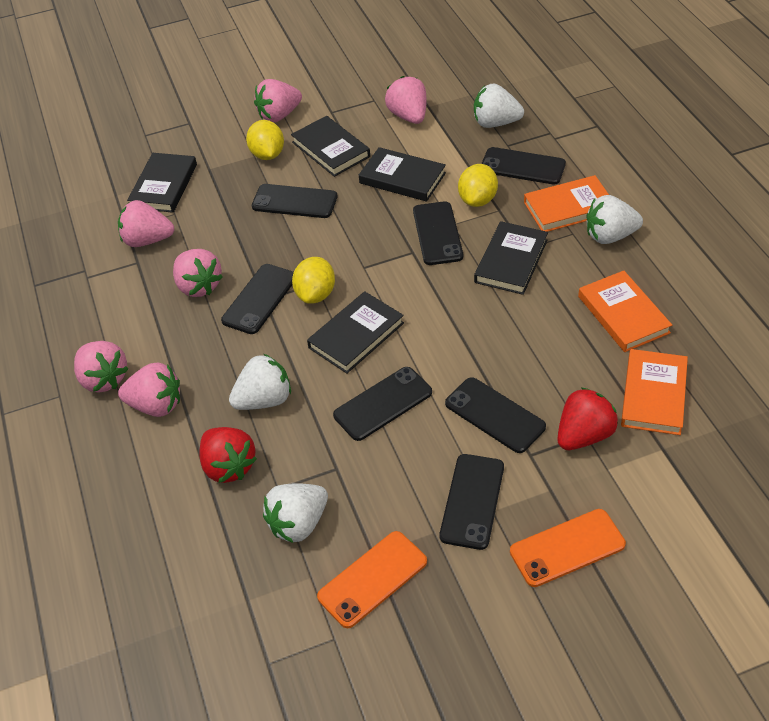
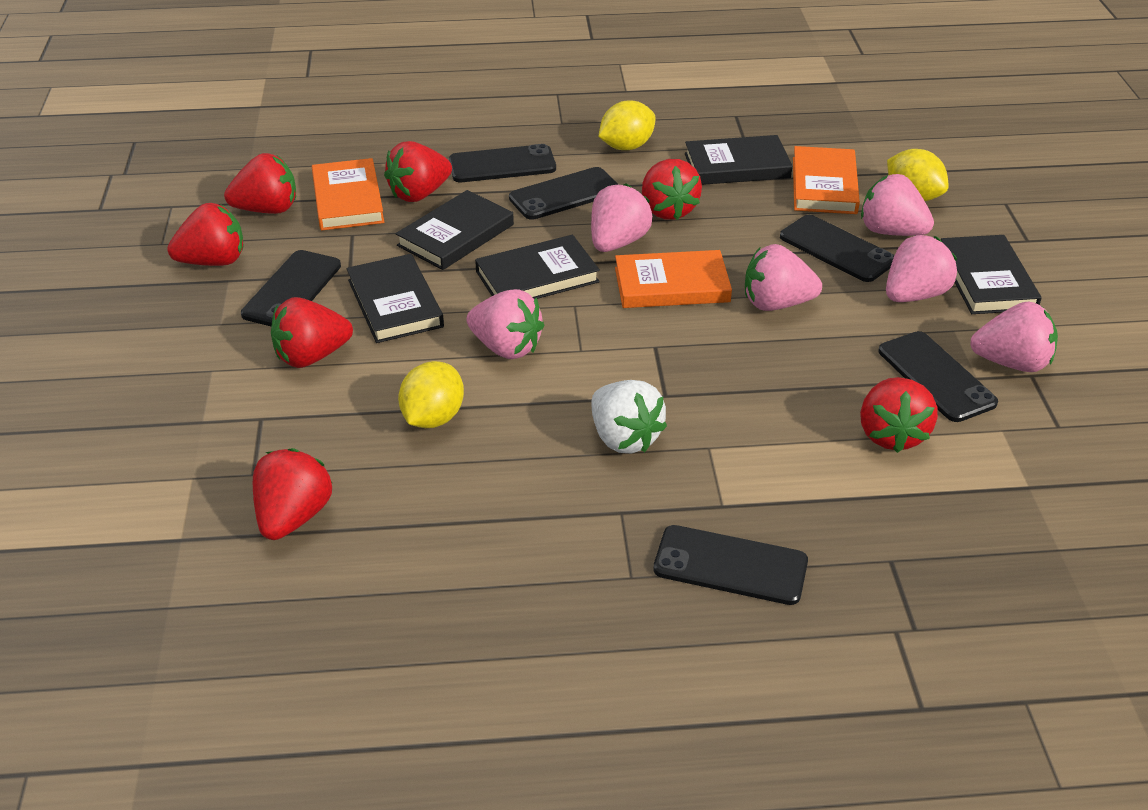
black phone: [221,264,294,334] [252,184,338,218] [333,367,432,441] [413,201,463,265] [440,454,504,550] [445,377,546,453] [481,147,566,185] = 7 -> [241,250,341,326] [449,144,556,182] [509,167,619,220] [653,525,808,605] [780,215,895,282] [878,331,998,422] = 6
orange phone: [317,531,427,628] [510,509,626,587] = 2 -> none = 0
red strawberry: [199,427,257,483] [557,388,618,450] = 2 -> [167,203,243,266] [224,153,296,214] [253,448,332,540] [271,297,353,368] [384,141,452,202] [642,159,702,220] [860,377,938,453] = 7
white strawberry: [229,354,291,410] [263,483,328,543] [474,83,524,128] [586,195,643,244] = 4 -> [592,380,667,453] = 1

